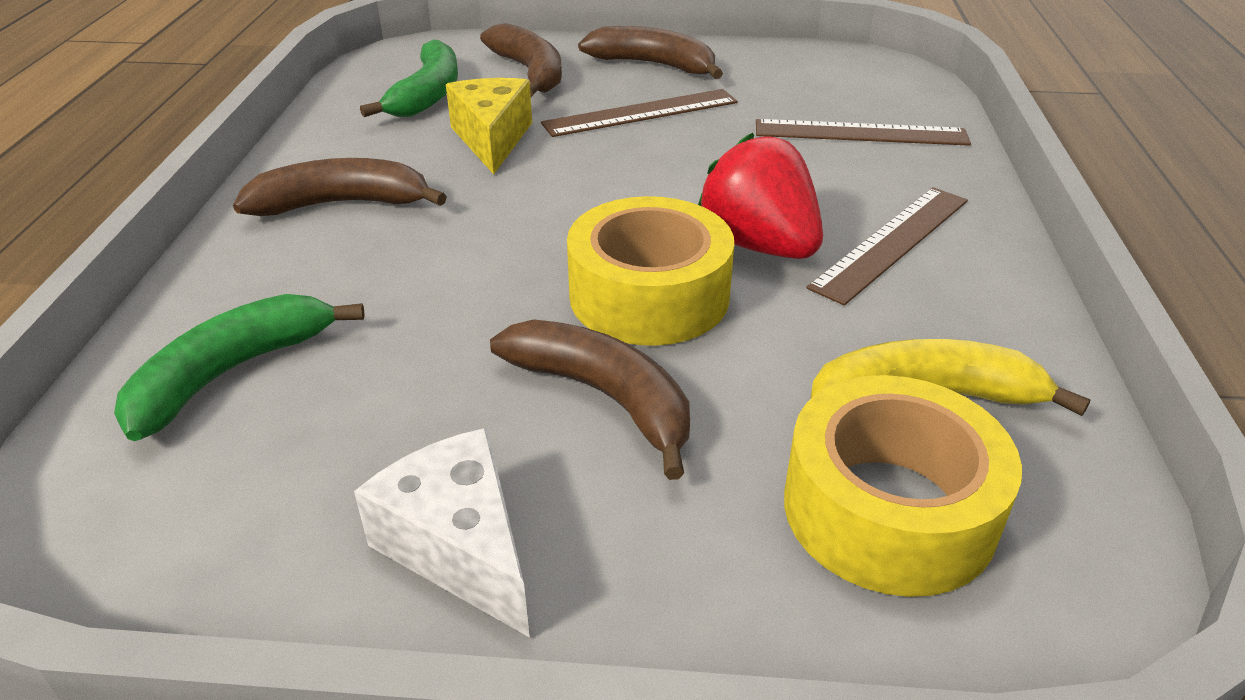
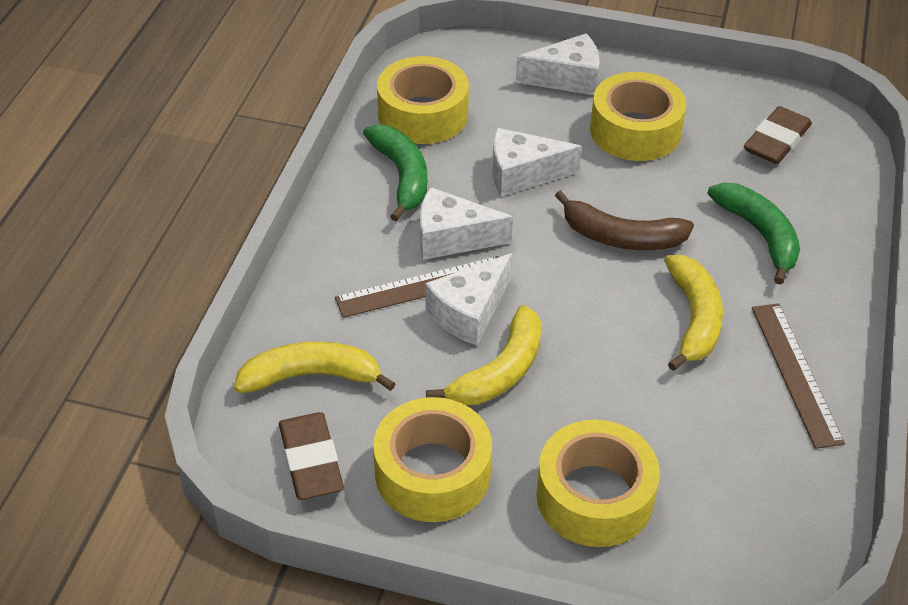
brown banana: [233,158,447,216] [480,23,562,97] [490,319,690,480] [578,26,723,79] = 4 -> [555,190,694,250] = 1
brown eraser: none = 0 -> [279,412,344,500] [744,106,812,164] = 2
brown ruler: [541,89,738,137] [756,119,971,146] [807,187,968,305] = 3 -> [335,256,499,318] [752,303,845,449] = 2
red strawberry: [698,133,823,259] = 1 -> none = 0
white cheese: [354,428,530,638] = 1 -> [420,187,513,260] [425,253,512,345] [492,128,582,196] [516,33,600,95] = 4
yellow banana: [811,339,1091,416] = 1 -> [234,341,396,393] [426,305,541,405] [664,255,723,371] = 3
yellow cheese: [446,78,532,174] = 1 -> none = 0
yellow tape: [567,196,734,346] [784,375,1022,597] = 2 -> [373,397,492,522] [377,56,469,144] [536,420,660,547] [590,72,686,161] = 4

